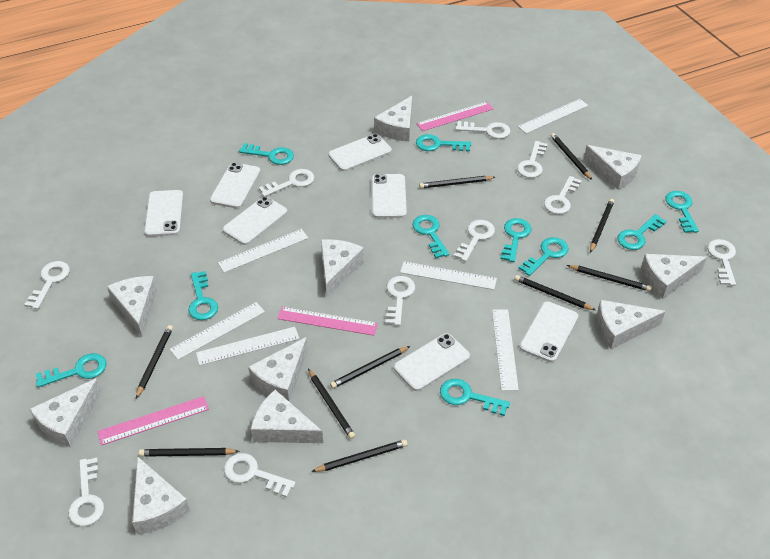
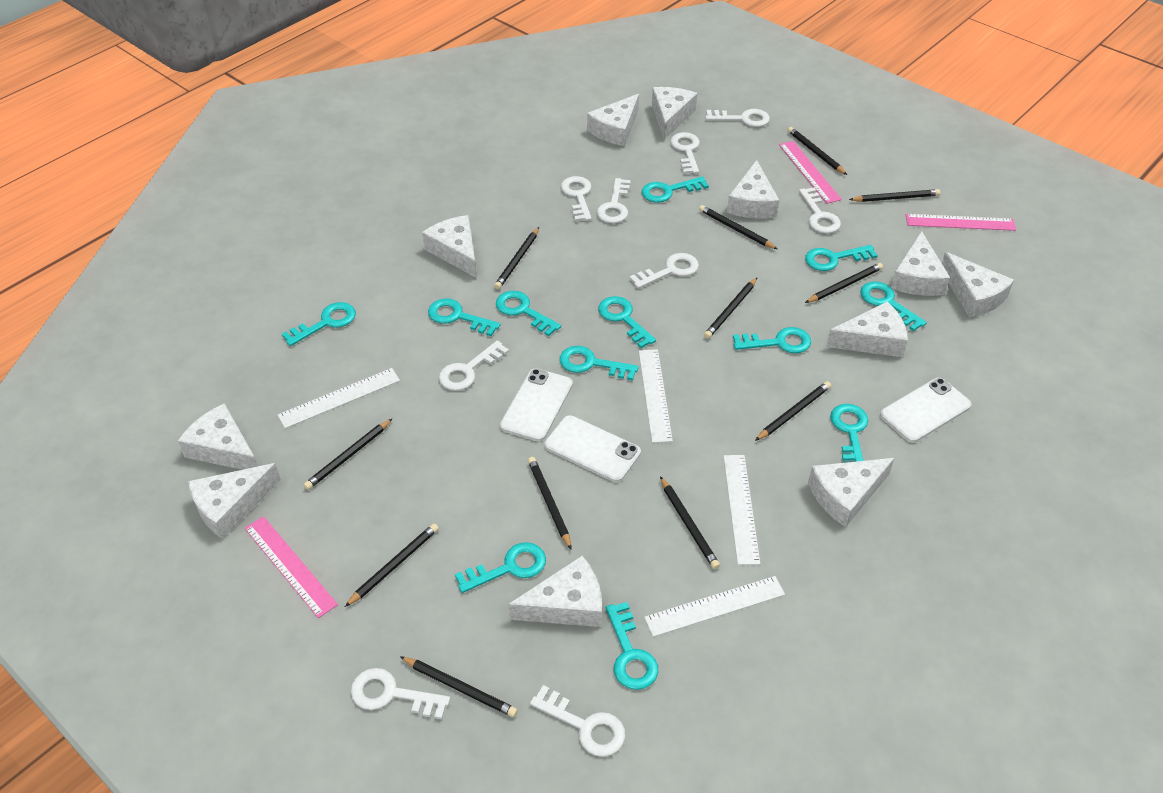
black pencil: [136,325,173,399] [138,448,240,457] [308,369,355,439] [311,439,408,472] [330,346,410,389] [419,176,495,188] [515,275,595,310] [550,133,592,180] [567,265,652,292] [590,199,614,253] = 10 -> [303,419,392,490] [345,523,439,607] [400,656,518,717] [494,227,539,289] [528,457,572,550] [660,476,720,569] [699,205,777,249] [704,278,757,339] [755,381,831,441] [788,127,847,175] [805,263,883,303] [849,189,940,202] = 12
turquoise key: [36,353,107,388] [188,271,218,320] [239,143,294,165] [412,215,449,258] [416,134,471,151] [440,379,510,416] [501,218,532,262] [518,237,569,276] [617,214,666,250] [665,191,699,233] = 10 -> [282,302,356,346] [428,299,500,336] [455,542,546,593] [496,291,561,336] [559,346,638,381] [598,296,656,348] [606,602,658,690] [642,176,709,203] [733,327,811,353] [805,245,878,271] [830,404,868,463] [860,281,927,331] = 12
white cheese: [30,378,101,447] [107,276,157,337] [132,456,190,534] [248,337,308,402] [251,390,323,443] [321,239,364,297] [374,96,412,142] [584,145,642,190] [597,300,665,349] [641,254,707,299] = 10 -> [178,403,258,470] [188,463,281,539] [422,215,477,278] [508,556,602,627] [587,94,639,146] [652,87,697,139] [727,160,779,219] [808,458,894,527] [826,302,908,357] [891,231,950,296] [942,252,1014,318] = 11
white key: [24,261,70,309] [68,458,104,526] [224,453,296,497] [259,169,314,197] [385,276,415,326] [453,220,495,262] [456,121,510,139] [517,141,548,178] [544,176,582,214] [707,239,736,286] = 10 -> [351,668,450,719] [439,340,509,391] [530,685,625,757] [561,176,592,221] [597,178,631,223] [629,253,699,289] [670,132,700,174] [705,109,770,127] [799,187,841,233] = 9
white phone: [144,190,183,237] [210,162,261,208] [223,197,287,245] [328,134,392,171] [372,174,407,218] [394,333,470,391] [519,301,578,362] = 7 -> [500,368,573,442] [544,415,641,482] [880,378,971,443] = 3
white ruler: [170,302,265,360] [196,327,299,366] [218,229,308,273] [400,261,497,290] [492,309,519,391] [518,99,588,134] = 6 -> [278,368,400,429] [639,349,673,443] [644,576,785,637] [723,455,760,565] = 4

